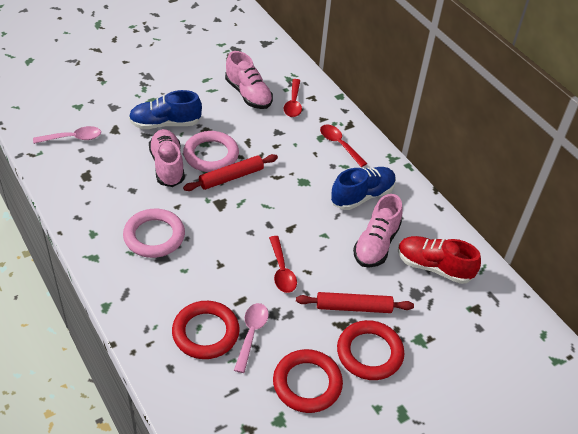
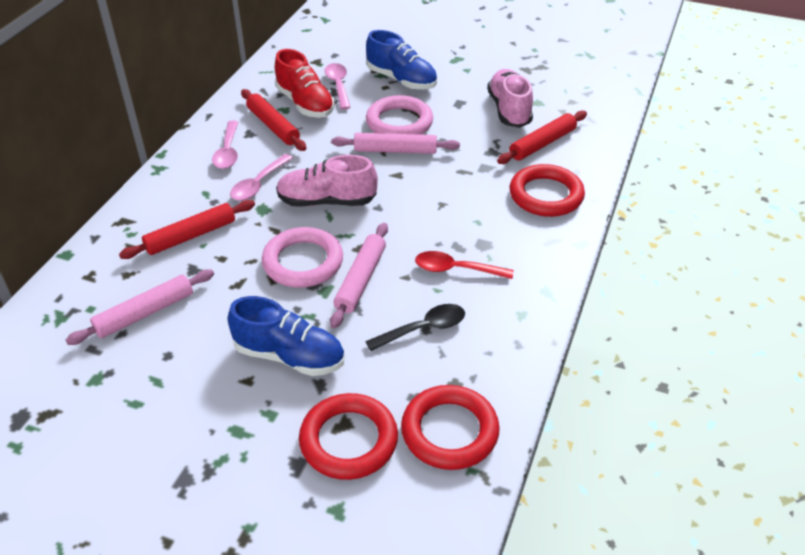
black spoon: none = 0 -> [365,304,465,351] = 1
pink rolling pin: none = 0 -> [65,269,214,345] [330,223,388,328] [331,133,460,154] = 3
pink shoe: [149,129,185,187] [225,51,273,109] [353,194,402,267] = 3 -> [276,155,378,207] [487,69,533,128] = 2
pink spoon: [33,126,101,144] [234,303,269,373] = 2 -> [212,121,239,169] [230,154,293,201] [324,63,351,110] = 3
red rolling pin: [183,154,278,191] [296,292,414,313] = 2 -> [119,200,255,259] [241,89,306,151] [497,110,587,164] = 3
red spoon: [269,236,297,293] [284,79,302,117] [320,125,367,167] = 3 -> [415,251,514,279] = 1

